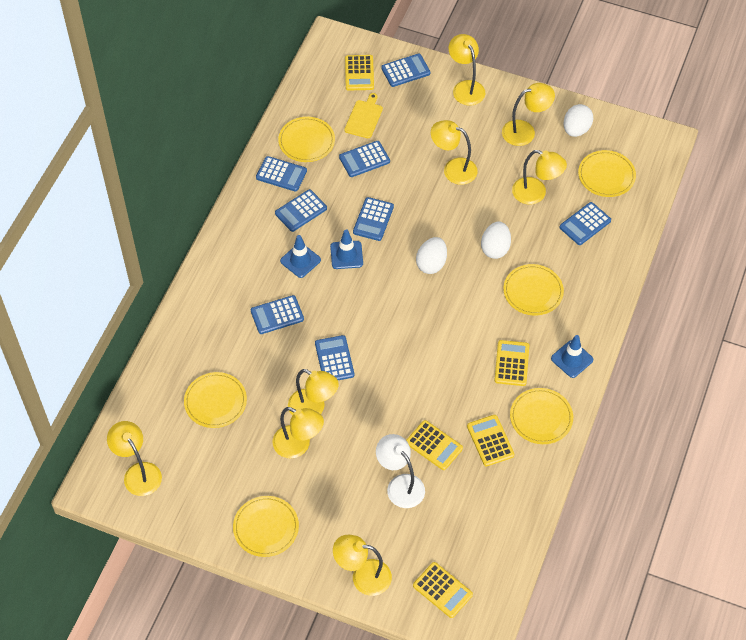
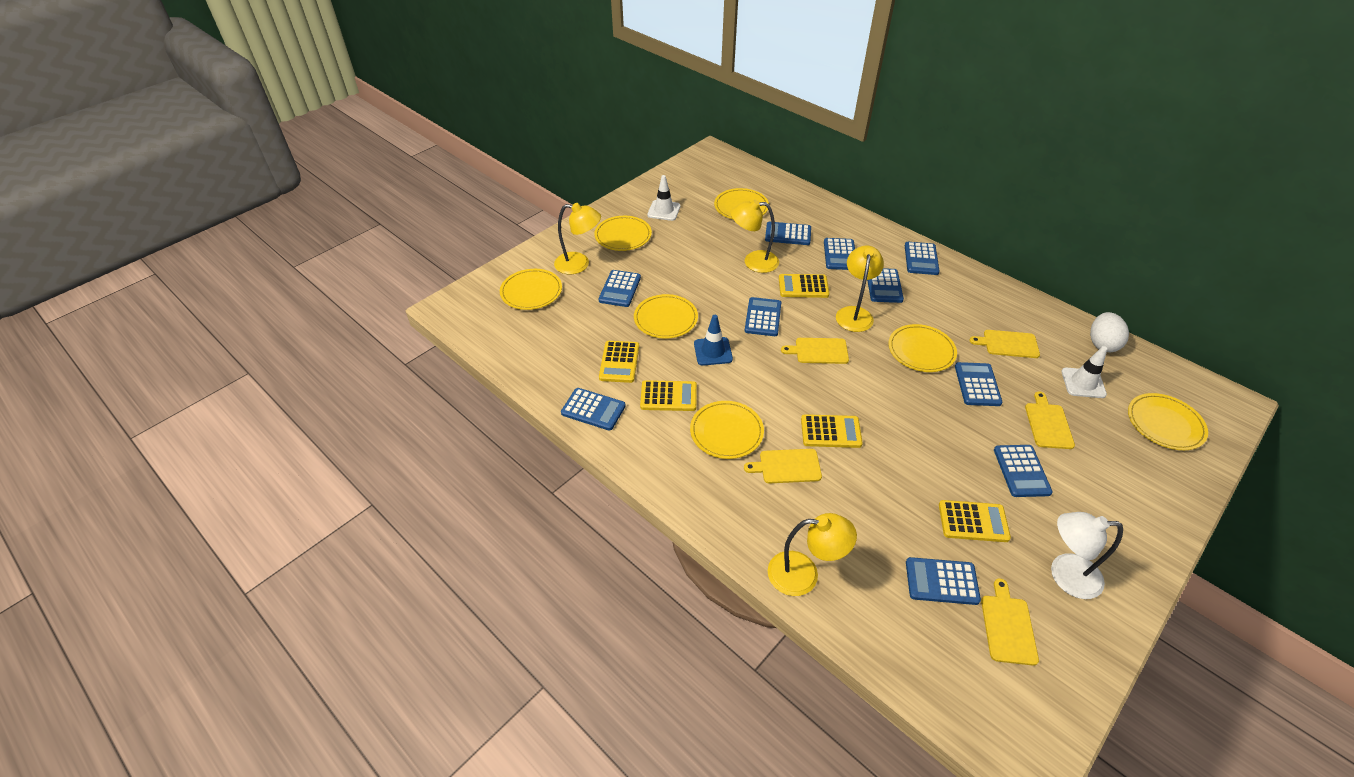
blue calculator: [251,295,304,334] [256,156,307,192] [275,189,327,232] [315,335,354,380] [339,141,390,177] [353,197,394,241] [381,53,430,87] [560,202,611,245] = 8 -> [561,388,626,431] [599,270,641,307] [745,297,781,336] [765,222,811,245] [824,238,855,270] [867,268,904,303] [905,242,940,275] [906,557,981,605] [955,362,1002,406] [994,445,1053,497] = 10
blue traffic cone: [280,235,321,278] [330,229,363,269] [551,335,593,378] = 3 -> [694,315,733,366] = 1
white egg: [416,237,447,274] [481,222,511,259] [564,104,594,137] = 3 -> [1090,312,1129,352] = 1
white traffic cone: none = 0 -> [647,175,681,221] [1061,346,1107,398] = 2
yellow cutting board: [344,93,383,138] = 1 -> [744,449,822,483] [781,338,849,364] [970,330,1040,358] [981,578,1039,666] [1025,391,1075,449] = 5
yellow lamp: [107,421,162,496] [273,407,324,458] [288,369,339,416] [333,535,392,596] [431,120,477,185] [449,34,485,105] [502,83,555,146] [512,150,567,205] = 8 -> [554,203,601,274] [731,199,779,273] [768,513,857,596] [836,245,884,332] = 4
yellow plate: [184,372,247,428] [233,496,299,557] [278,117,335,162] [503,264,564,315] [510,388,573,444] [578,150,636,197] = 6 -> [500,269,562,310] [594,216,652,251] [634,294,698,339] [690,401,764,459] [714,188,769,219] [888,324,957,372] [1128,393,1208,450] = 7

